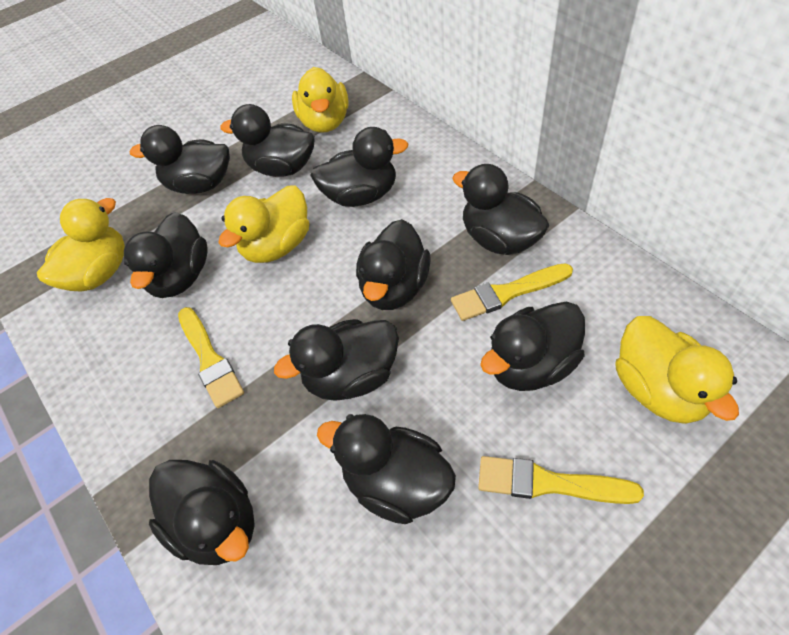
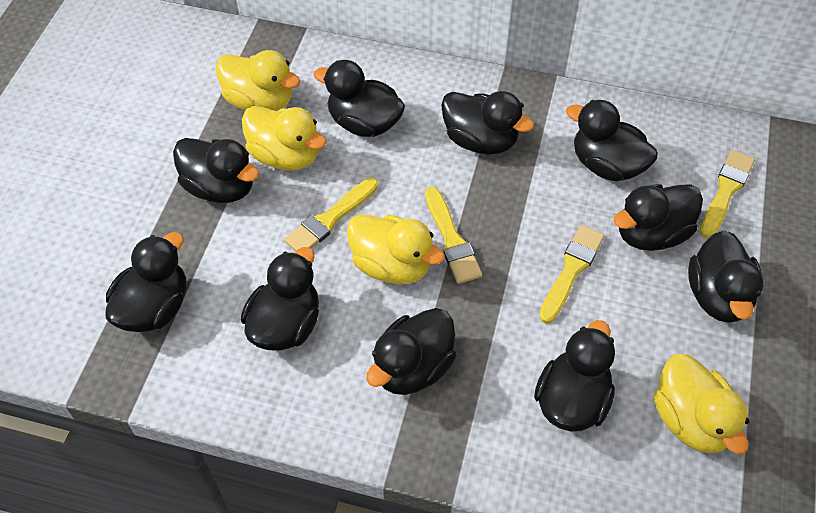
yellow brush: [178,307,244,408] [451,263,573,321] [478,456,644,504] = 3 -> [284,177,378,251] [425,187,482,284] [539,225,605,324] [700,150,755,238] = 4

